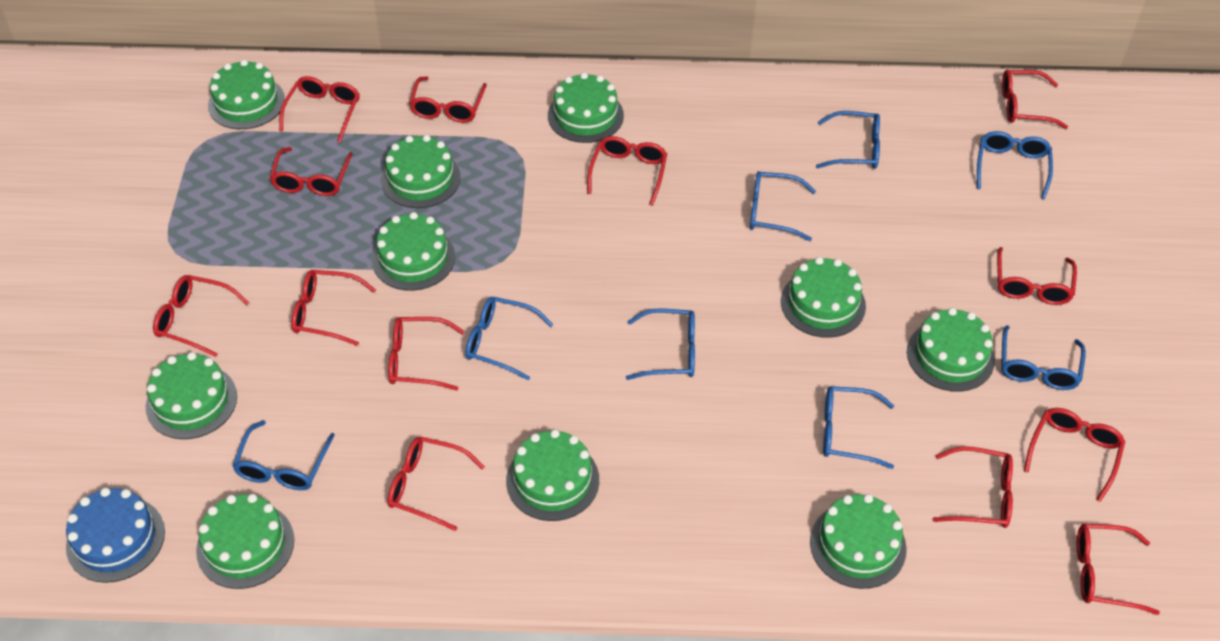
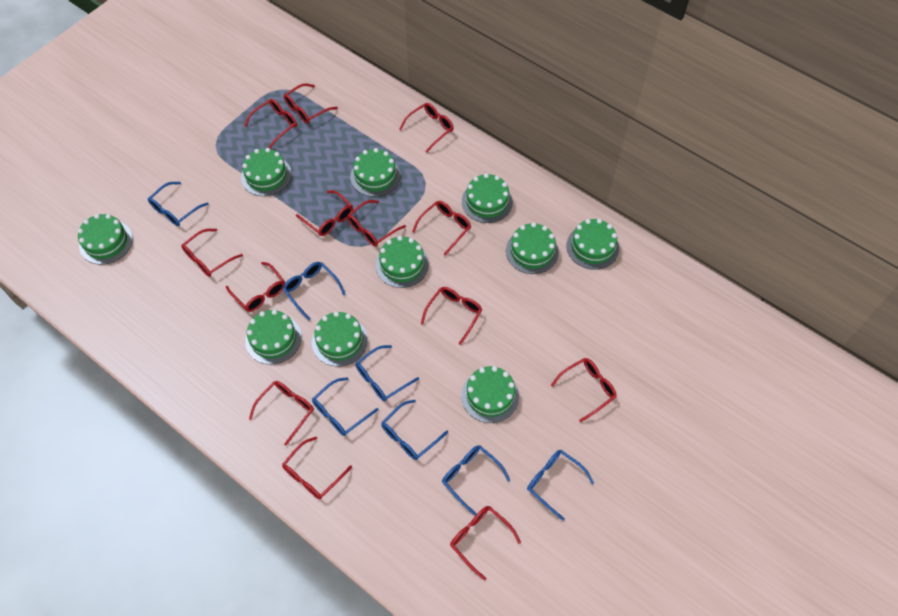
blue cake: [66,488,165,583] = 1 -> none = 0
blue glasses: [232,420,335,490] [465,297,553,380] [626,308,695,380] [750,171,816,241] [816,111,880,169] [823,386,894,469] [977,131,1053,199] [1001,325,1086,390] = 8 -> [148,182,209,226] [283,262,346,320] [312,377,378,436] [356,345,419,401] [381,400,448,460] [442,445,510,516] [527,450,594,521] = 7

